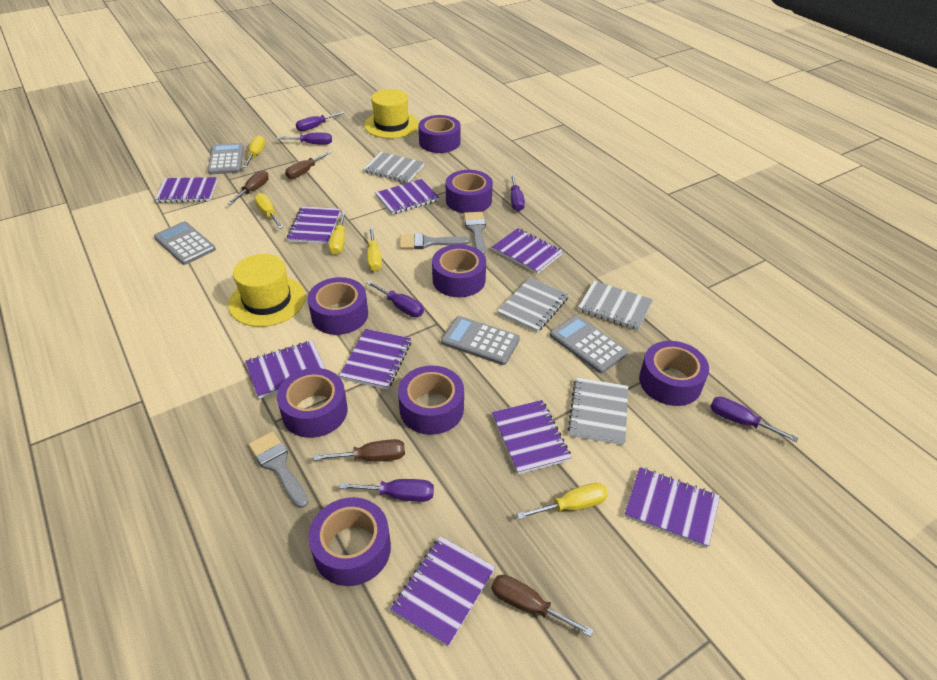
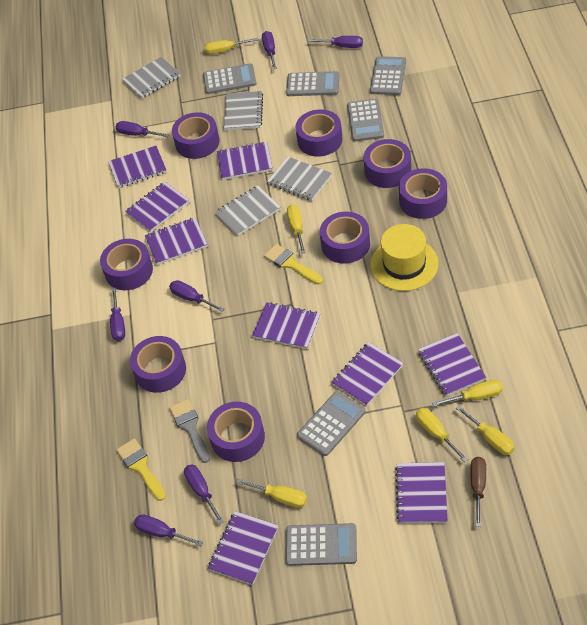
brown screwdriver: [227,170,269,205] [285,151,332,179] [314,439,405,462] [491,575,593,637] = 4 -> [470,457,486,527] = 1
grey brush: [249,431,309,508] [400,233,470,249] [464,212,486,255] = 3 -> [169,399,210,463] = 1
grey calculator: [154,221,216,265] [208,143,244,175] [441,316,520,365] [550,315,628,373] = 4 -> [203,63,257,94] [286,71,340,96] [286,523,357,566] [297,391,366,456] [347,99,384,142] [370,56,406,95] = 6
purple screwdriver: [277,133,332,144] [296,112,344,131] [339,479,434,502] [366,281,424,317] [510,174,525,211] [710,397,798,442] = 6 -> [110,288,125,341] [116,121,169,137] [134,514,203,546] [169,280,225,312] [184,464,224,524] [262,31,277,69] [308,36,363,48] = 7
yellow brush: none = 0 -> [116,438,166,501] [264,244,323,284] = 2
yellow hat: [228,254,306,327] [364,89,419,138] = 2 -> [370,224,439,291] = 1
yellow screwdriver: [243,135,265,168] [254,193,283,229] [329,212,346,254] [367,227,382,271] [517,483,608,520] = 5 -> [205,38,259,54] [236,478,307,508] [287,205,306,254] [416,408,468,462] [432,380,503,407] [456,405,515,455] = 6

